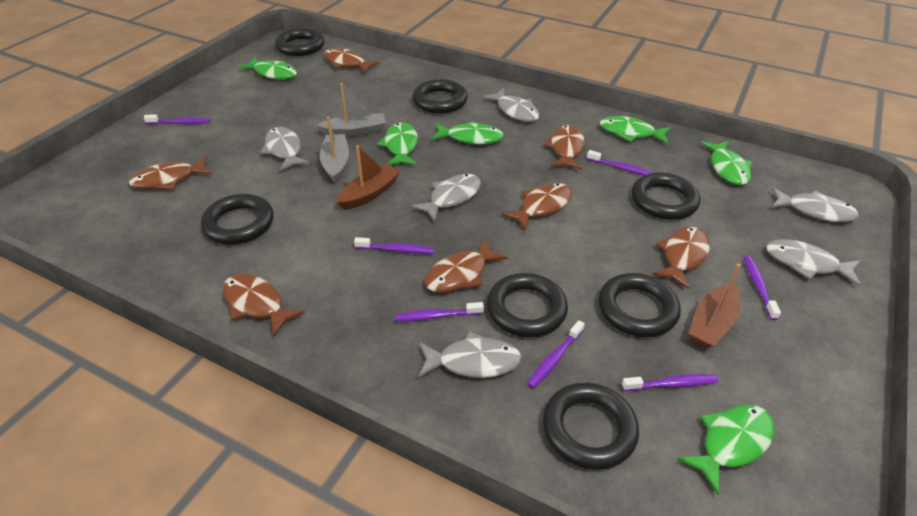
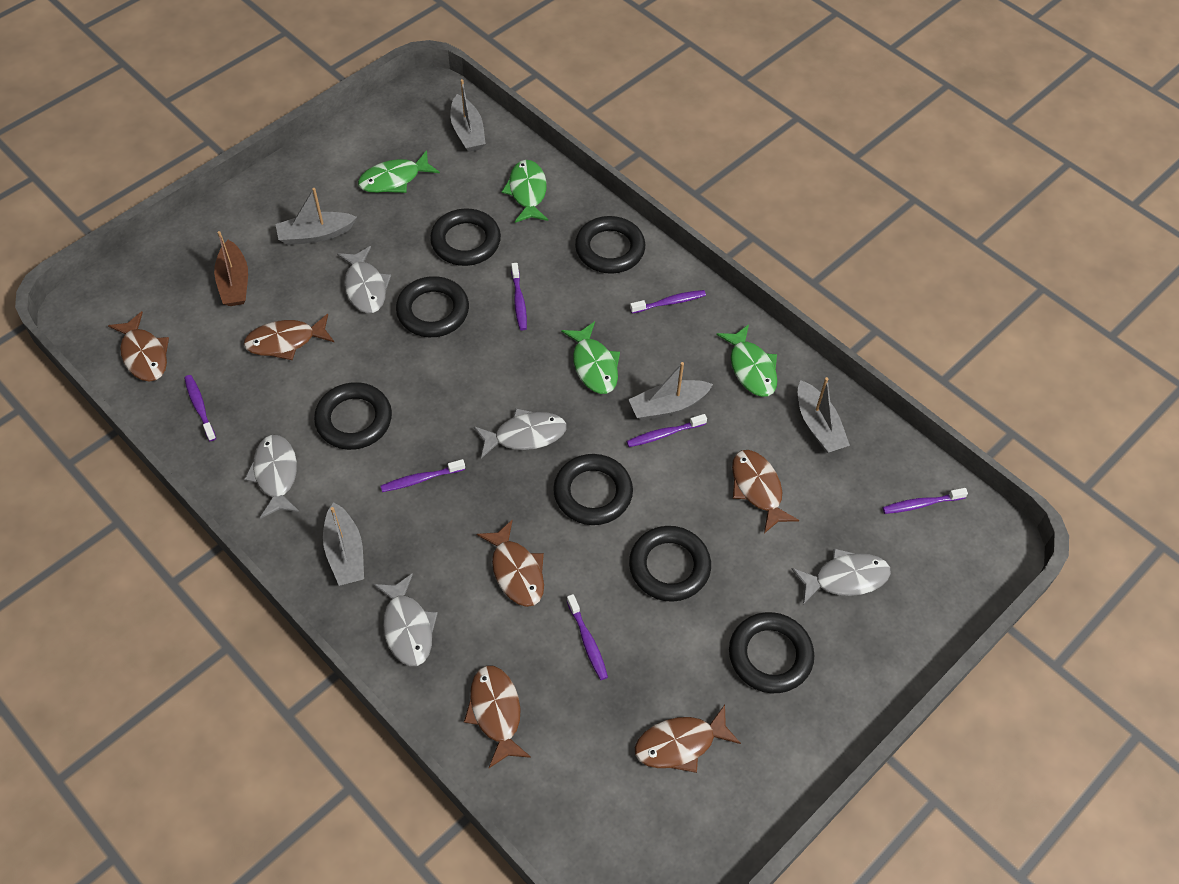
brown boat: [336,145,400,210] [689,264,741,348] = 2 -> [214,231,248,306] = 1
brown fish: [129,156,212,189] [222,274,305,337] [324,48,380,74] [424,239,508,293] [501,183,572,230] [543,125,585,170] [652,227,710,289] = 7 -> [108,311,169,382] [244,314,334,360] [464,666,531,768] [477,519,544,607] [635,705,741,773] [732,450,799,533] = 6
green fish: [238,57,297,80] [377,122,418,165] [432,121,504,144] [600,116,671,144] [678,405,774,494] [701,141,752,185] = 6 -> [358,150,440,193] [502,160,548,223] [561,321,620,394] [716,324,778,397] = 4
grey boat: [317,83,386,137] [320,117,349,183] = 2 -> [276,188,357,245] [323,502,364,586] [450,79,486,152] [628,362,713,420] [798,377,850,453] = 5
grey fish: [261,127,310,171] [411,174,481,222] [418,331,521,378] [483,88,539,122] [766,239,861,286] [771,187,859,222] = 6 -> [244,435,299,519] [337,246,391,313] [374,573,438,666] [474,408,567,458] [792,548,891,604] = 5

